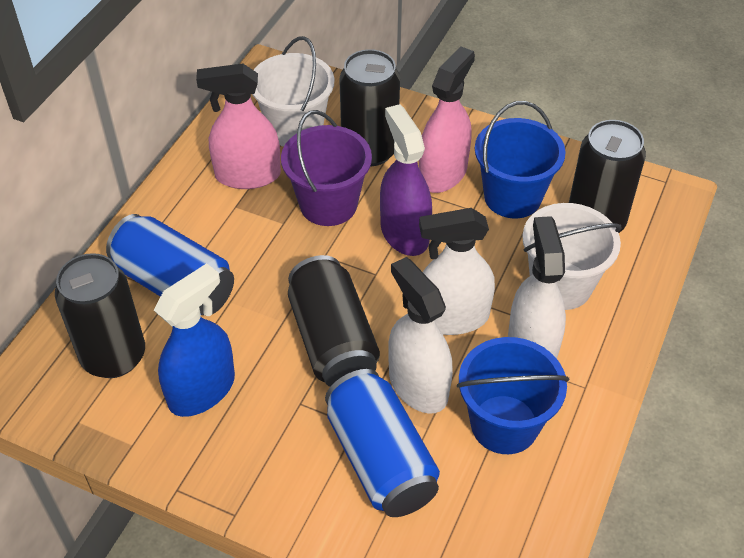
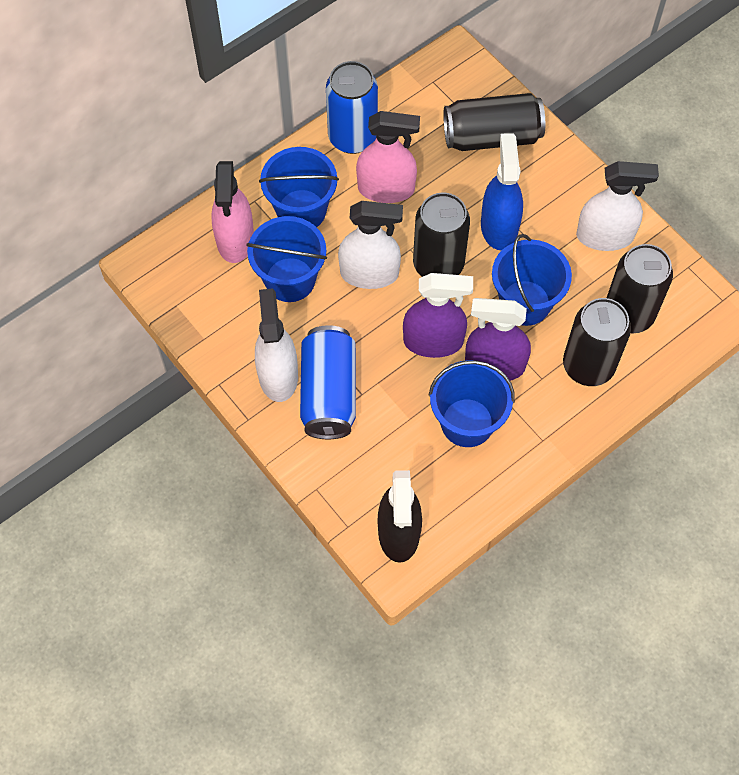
black spray bottle: none = 0 -> [378,470,422,563] = 1
blue bucket: [457,337,569,454] [475,101,566,218] = 2 -> [246,216,327,302] [259,147,339,227] [428,360,515,447] [492,234,572,326] = 4
purple bucket: [281,110,372,226] = 1 -> none = 0
purple spray bottle: [380,104,432,256] = 1 -> [403,273,473,358] [465,298,531,381] = 2
white bucket: [252,36,334,147] [522,203,622,310] = 2 -> none = 0

